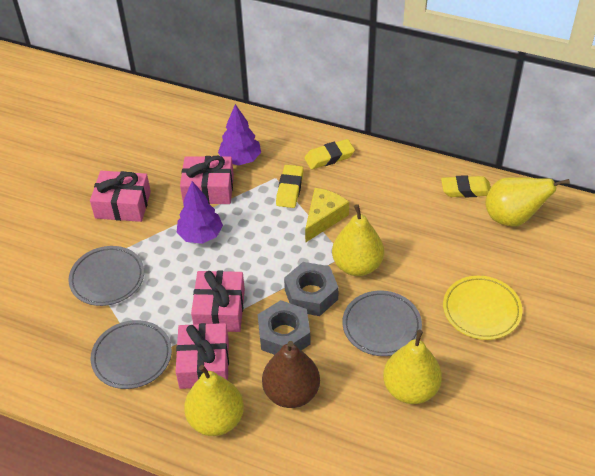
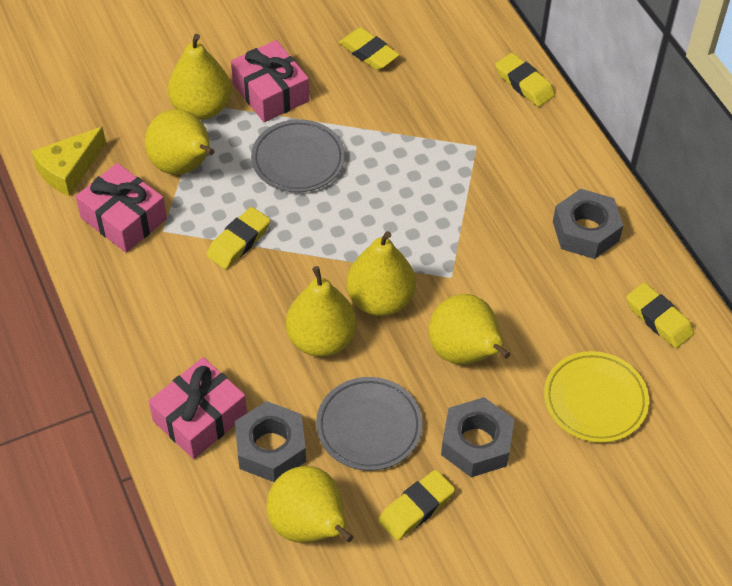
brown pear: [262,341,320,408] = 1 -> none = 0
grey nut: [258,300,311,355] [284,262,339,316] = 2 -> [235,401,306,482] [441,397,515,477] [553,189,623,259] = 3
grey plate: [68,246,144,306] [91,320,172,389] [342,291,422,356] = 3 -> [251,119,345,192] [316,377,423,471] = 2
pink gift: [90,171,151,222] [176,323,229,389] [180,156,234,204] [191,270,245,332] = 4 -> [76,163,167,253] [148,357,247,459] [231,40,309,122] = 3
purple tree: [177,181,223,244] [218,104,261,166] = 2 -> none = 0
yellow eraser: [276,165,303,208] [304,139,355,169] [441,175,491,197] = 3 -> [206,207,270,269] [339,27,399,70] [378,470,455,541] [495,53,555,107] [626,283,694,348] = 5
yellow pear: [184,365,244,436] [332,204,384,276] [383,330,442,404] [485,177,570,227] = 4 -> [145,109,215,175] [168,34,232,120] [266,466,354,543] [286,266,357,357] [346,231,416,316] [429,294,510,365] = 6

